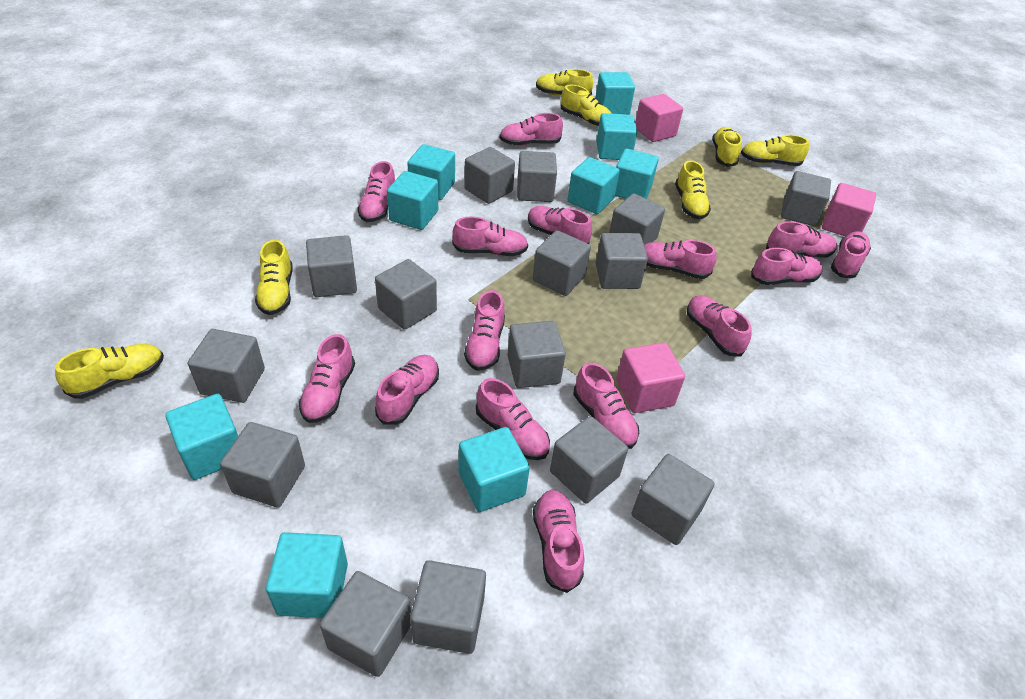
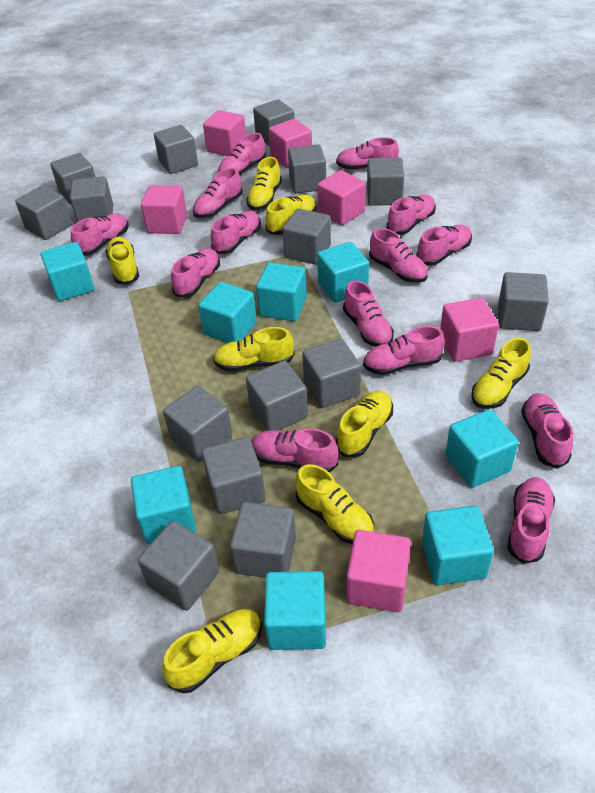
pink cube: [616,342,685,413] [635,94,683,142] [822,183,876,236] = 3 -> [141,185,187,234] [203,110,246,156] [269,119,312,168] [317,170,366,225] [347,530,411,612] [440,298,499,362] = 6
pink shoe: [299,334,355,423] [357,161,395,222] [375,355,439,425] [452,217,528,256] [464,290,505,371] [476,378,550,460] [499,113,563,146] [528,206,592,244] [533,490,584,593] [574,362,639,449] [644,240,717,279] [687,295,752,357] [751,248,823,285] [766,221,837,257] [831,231,871,278] = 15 -> [71,213,129,256] [171,248,220,298] [193,168,243,218] [211,211,261,254] [218,133,266,175] [251,428,338,473] [336,137,399,170] [343,280,394,347] [363,326,445,375] [369,228,428,283] [387,195,436,235] [416,225,472,266] [507,477,555,564] [521,393,573,468] = 14
turquoise cube: [166,394,238,480] [266,532,348,618] [387,171,438,230] [407,144,455,200] [458,427,530,512] [567,157,620,214] [595,72,635,115] [596,113,637,160] [615,149,659,199] = 9 -> [41,242,94,301] [131,466,196,544] [198,282,257,343] [256,262,307,321] [264,571,326,650] [317,242,369,303] [422,506,494,585] [445,409,519,488] = 8
yellow shoe: [55,344,164,399] [255,239,293,315] [536,69,593,95] [561,85,612,126] [675,160,711,219] [712,127,742,167] [741,135,809,166] = 7 -> [105,237,139,285] [162,609,262,693] [213,327,295,372] [246,157,282,210] [266,195,316,235] [295,464,374,544] [336,391,393,457] [471,338,531,409] = 8

